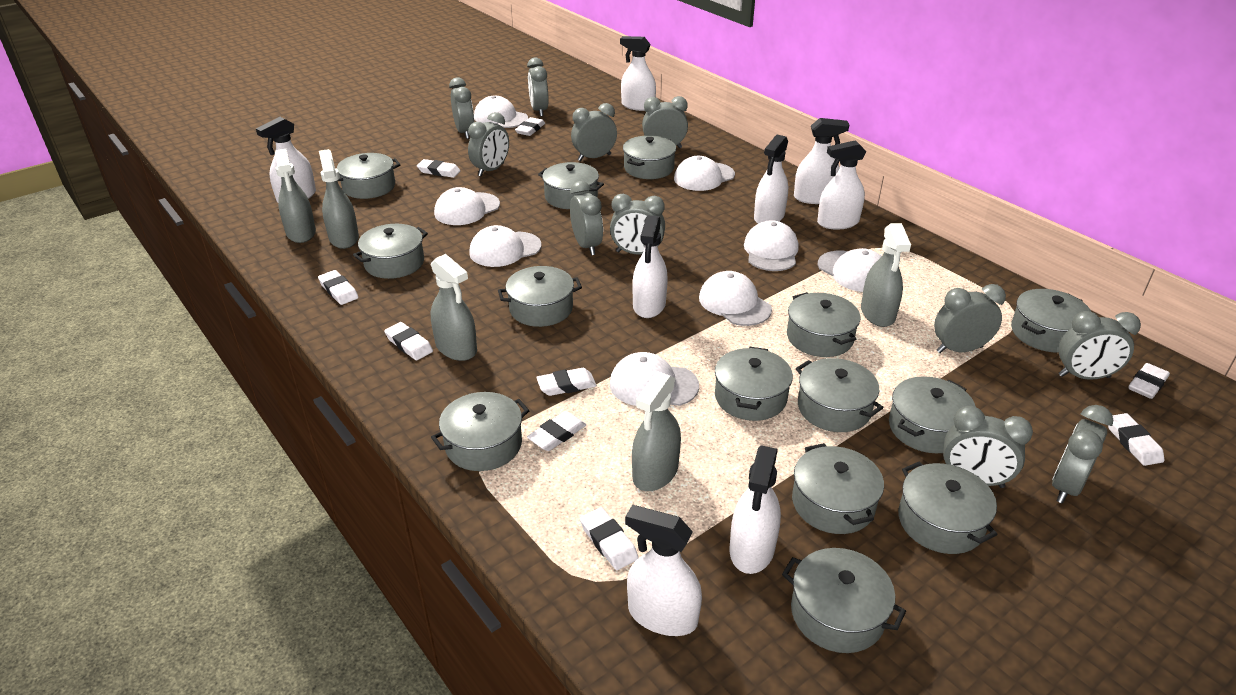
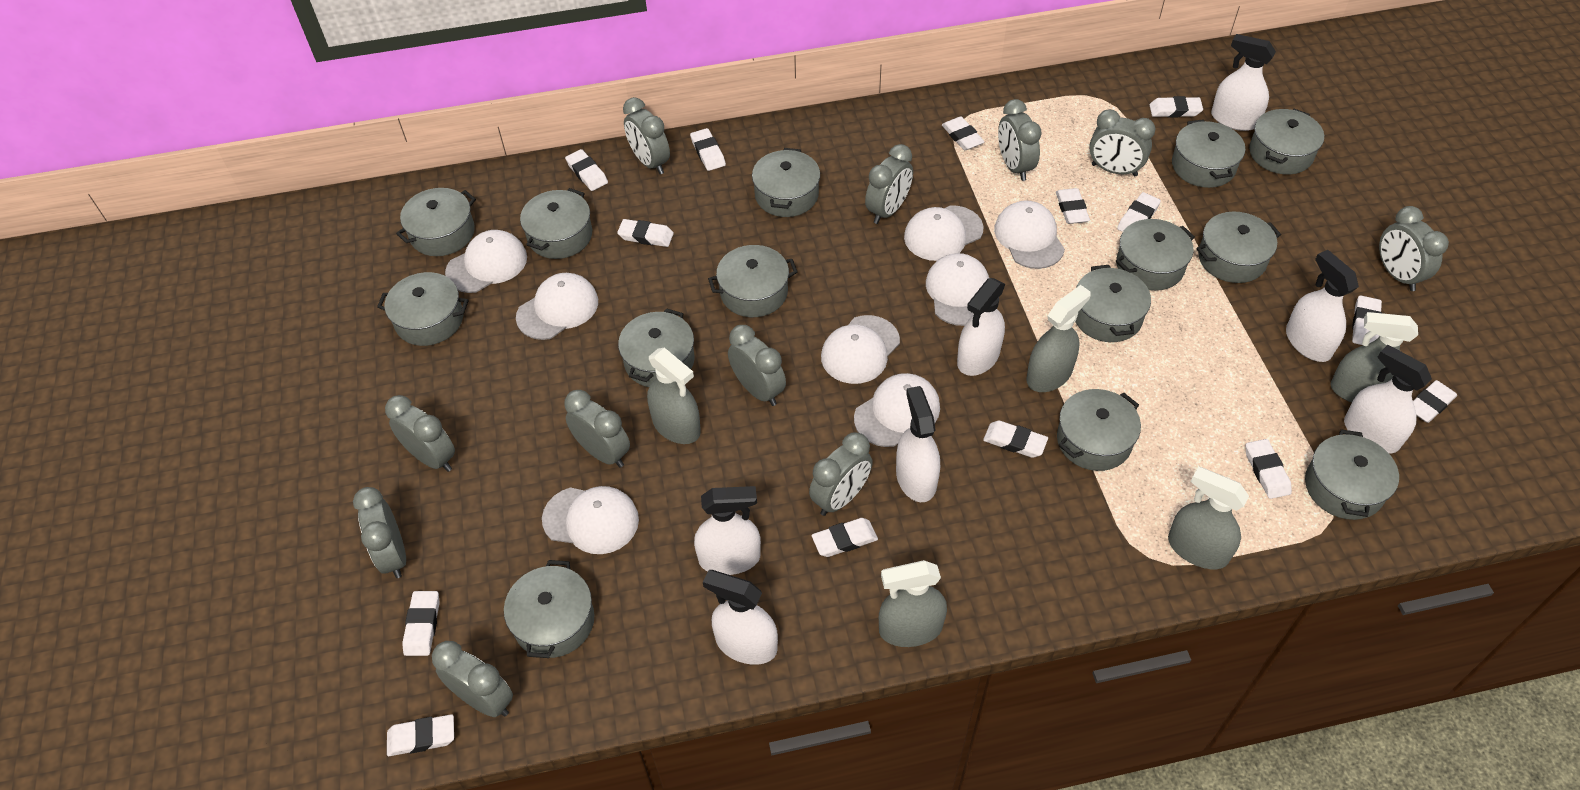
white eraser: [318,270,359,305] [384,322,433,360] [417,159,460,178] [515,117,545,136] [527,411,587,451] [536,368,597,396] [580,507,639,570] [1108,413,1164,466] [1128,363,1170,399] = 9 -> [387,714,454,756] [402,591,440,656] [565,149,608,191] [617,219,674,247] [690,128,726,171] [812,518,878,557] [942,117,985,150] [983,421,1048,458] [1056,188,1090,224] [1117,192,1161,232] [1150,96,1203,117] [1246,439,1292,499] [1352,295,1382,345] [1413,380,1457,423] = 14
white spray bottle: [256,117,316,203] [620,36,656,111] [625,505,702,636] [632,215,668,318] [730,445,781,574] [754,134,788,223] [794,118,849,204] [817,140,866,229] = 8 -> [694,486,761,575] [703,570,778,665] [896,386,940,502] [957,278,1005,376] [1211,34,1276,131] [1286,250,1359,362] [1344,345,1432,454] = 7

